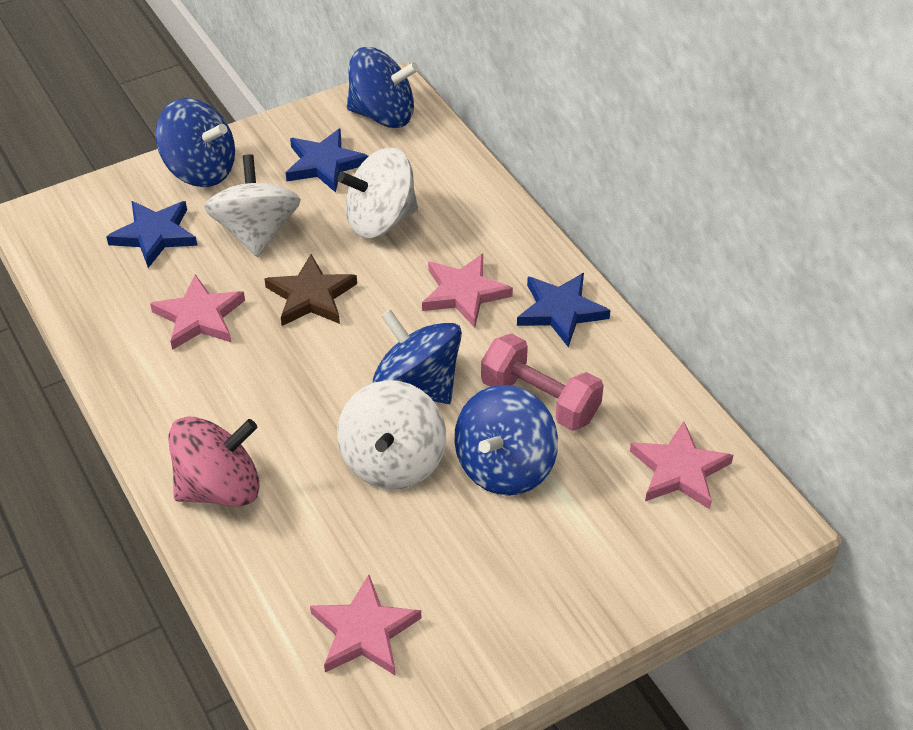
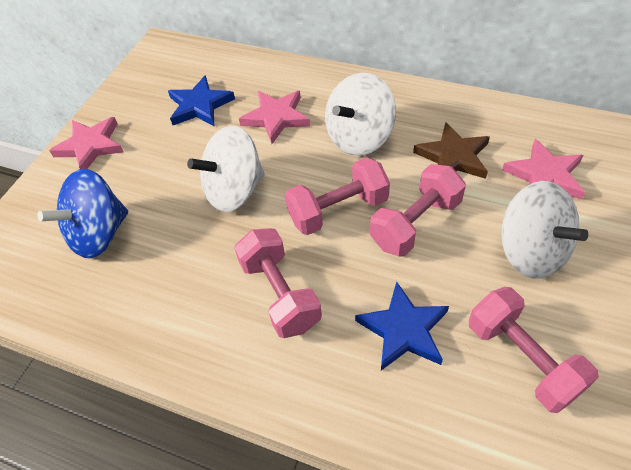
blue spinning top: [155,98,235,187] [347,47,419,128] [373,309,462,404] [454,385,558,496] = 4 -> [37,169,128,259] = 1
blue star: [106,201,197,268] [286,128,368,193] [517,273,611,347] = 3 -> [168,75,235,126] [355,281,449,371] = 2
pink dumbbell: [481,333,604,431] = 1 -> [234,228,322,338] [285,157,390,235] [370,164,466,257] [469,287,599,413] = 4
pink spinning top: [168,417,260,507] = 1 -> none = 0
pink star: [150,274,245,350] [310,575,421,675] [422,254,513,327] [630,421,734,509] = 4 -> [49,117,124,169] [239,91,310,144] [502,139,585,199] = 3

